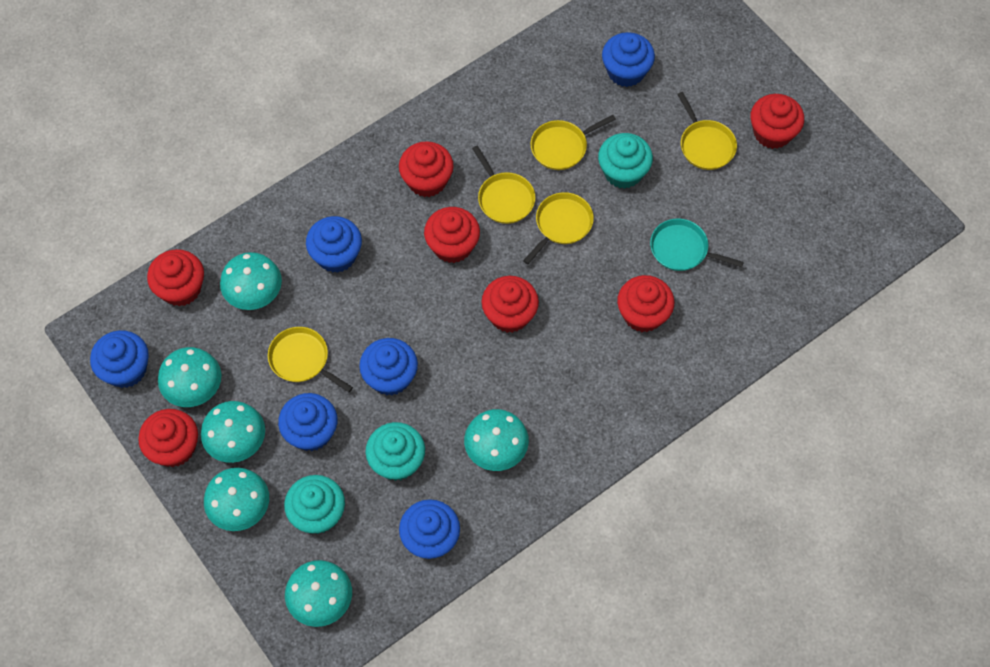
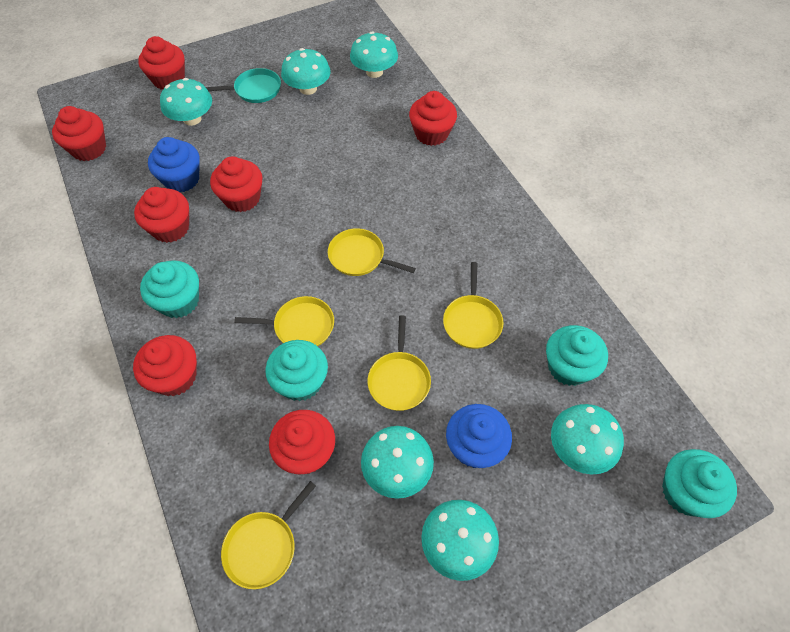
blue cupcake: [90,330,149,388] [278,393,337,451] [306,216,362,273] [359,338,418,396] [399,499,460,559] [602,32,655,87] = 6 -> [148,137,200,192] [446,404,512,468] = 2
turquoise cupcake: [284,475,345,534] [366,422,425,481] [598,133,653,189] = 3 -> [140,260,199,318] [265,340,328,401] [546,325,608,386] [662,449,737,518] = 4

